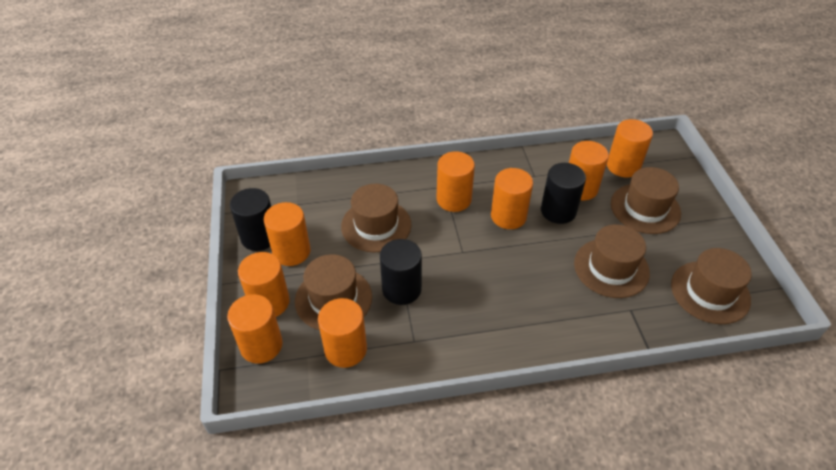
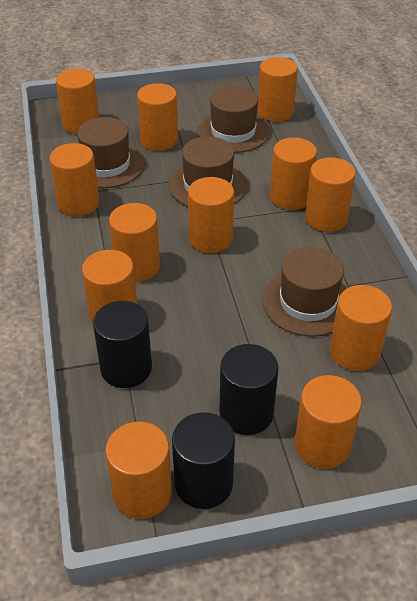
brown hat: [295,254,372,330] [341,184,411,253] [574,224,650,298] [611,167,681,234] [671,248,752,324] = 5 -> [77,117,145,188] [169,136,247,207] [197,86,269,153] [262,247,348,337] = 4
orange cylinder: [227,294,283,364] [238,252,290,317] [264,202,310,266] [318,298,367,368] [437,151,475,212] [491,168,533,229] [569,141,609,200] [607,119,653,178] = 8 -> [49,143,100,216] [56,68,99,134] [82,250,137,324] [106,421,172,519] [109,203,160,282] [137,83,178,151] [188,177,234,253] [258,57,298,122] [270,137,317,210] [295,375,362,469] [305,157,356,232] [330,285,392,371] = 12

